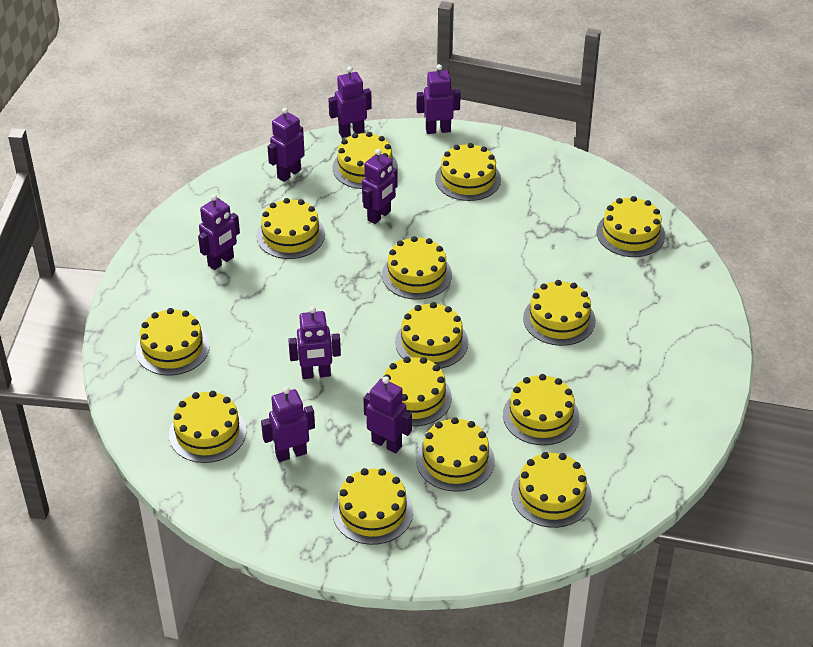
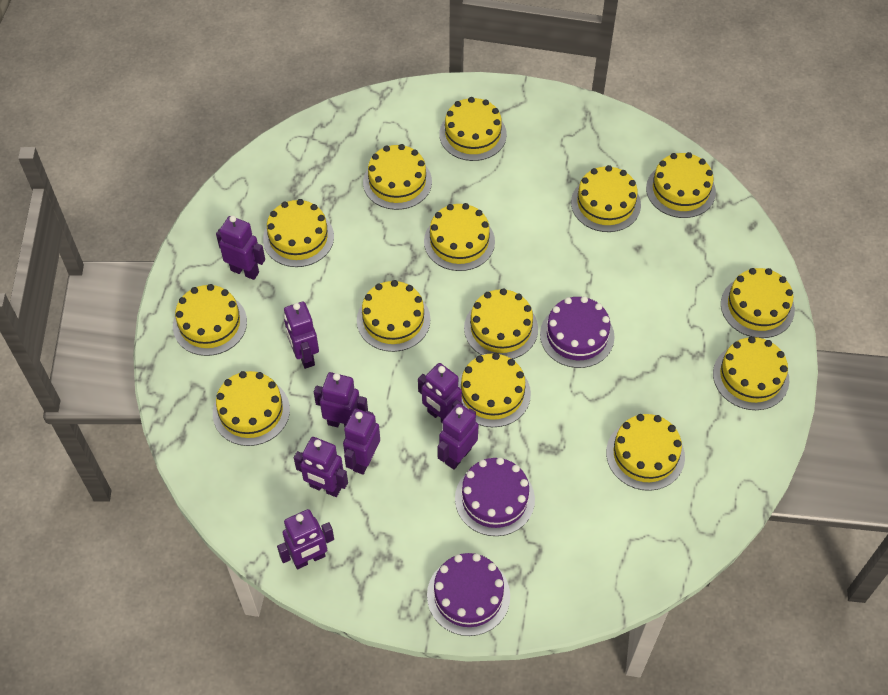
purple cake: none = 0 -> [427,553,510,636] [455,457,535,536] [540,296,615,368] = 3

